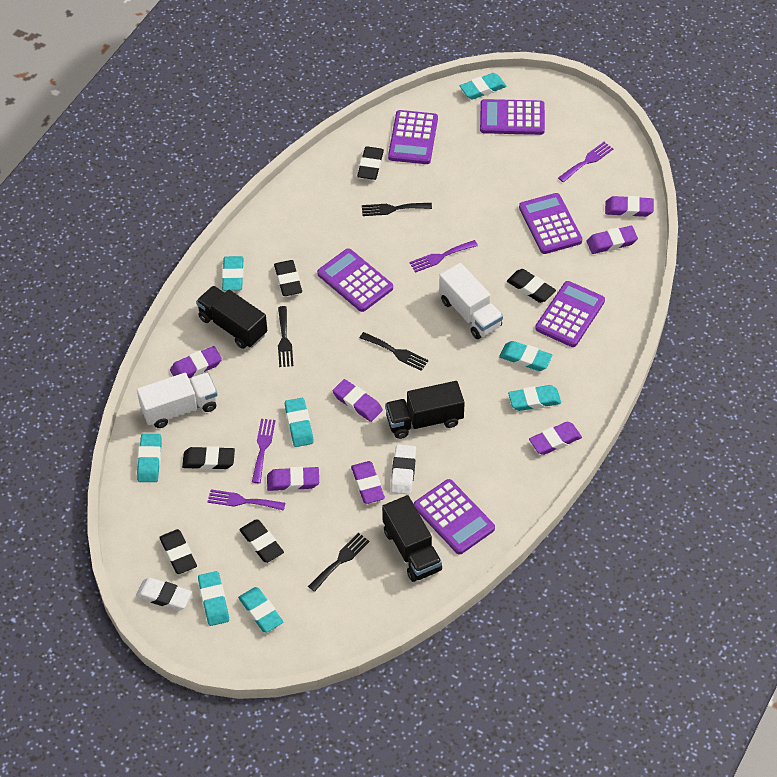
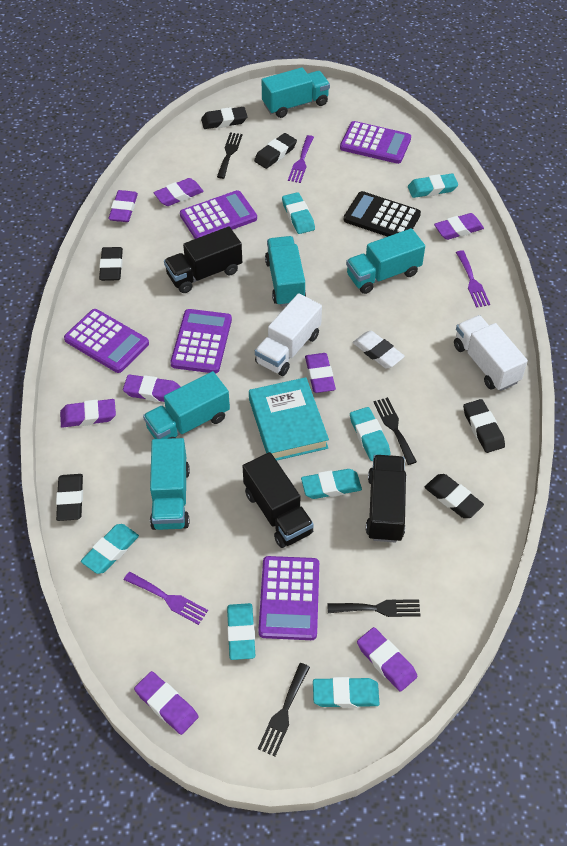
black calculator: none = 0 -> [344,191,421,237] = 1
purple calculator: [317,248,393,312] [388,110,438,164] [414,479,495,554] [480,99,545,135] [519,193,582,254] [536,281,605,347] = 6 -> [64,309,149,373] [170,309,232,373] [180,190,257,239] [258,556,319,640] [340,121,411,164] = 5
purple eraser: [170,346,222,378] [267,467,319,491] [332,379,383,422] [351,461,385,504] [529,422,582,455] [586,226,638,254] [605,196,654,217] = 7 -> [60,399,116,428] [109,190,138,222] [123,374,181,402] [134,671,198,735] [154,178,204,206] [305,353,336,393] [357,627,417,692] [434,213,484,240] = 8
purple fork: [207,489,285,511] [252,419,275,483] [409,240,478,273] [558,142,613,182] = 4 -> [124,572,208,625] [288,135,314,183] [456,250,490,308] = 3
turquoise book: none = 0 -> [249,377,329,461] = 1
turquoise eraser: [137,434,162,482] [198,571,229,626] [222,256,244,291] [238,587,283,633] [285,398,314,447] [460,73,506,99] [499,341,552,371] [508,385,561,411] = 8 -> [81,524,139,574] [227,603,255,660] [282,192,315,234] [301,469,362,499] [313,677,380,708] [350,407,391,461] [408,173,458,198] = 7
turquoise truck: none = 0 -> [143,371,230,439] [150,438,190,530] [262,67,330,118] [265,236,306,307] [346,228,425,294] = 5
white eraser: [136,578,192,610] [391,444,416,495] = 2 -> [353,331,405,368] = 1

